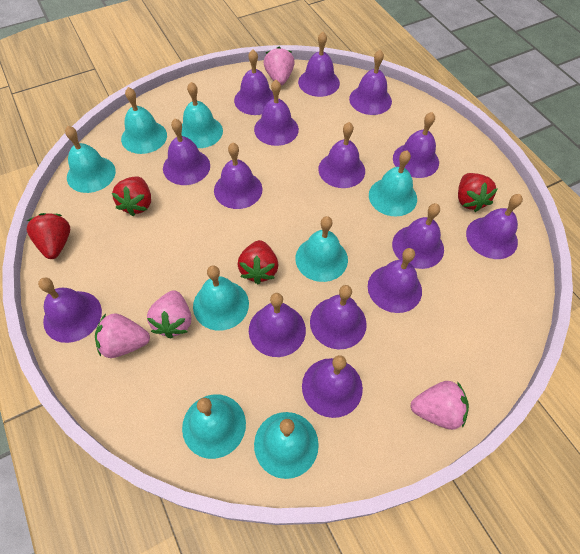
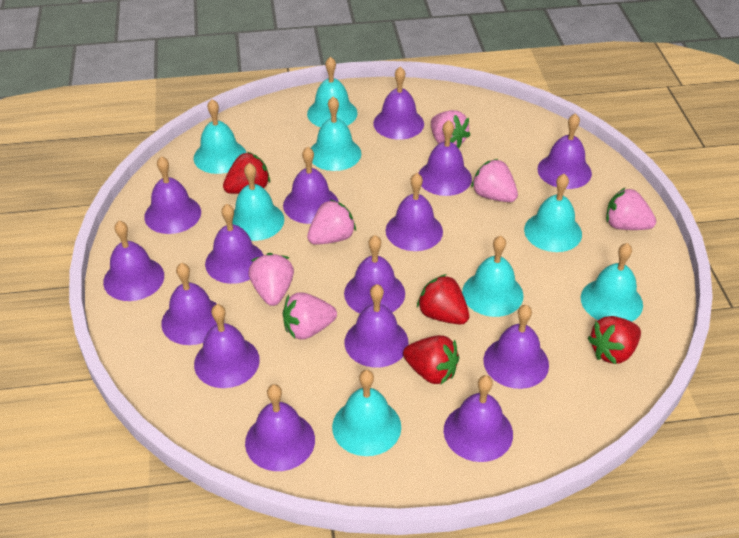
pink strawberry: [95,313,150,358] [147,290,191,339] [264,47,295,85] [410,381,469,430] = 4 -> [248,253,294,306] [283,292,337,339] [307,199,356,245] [431,110,470,148] [471,159,518,202] [606,188,656,230] = 6

